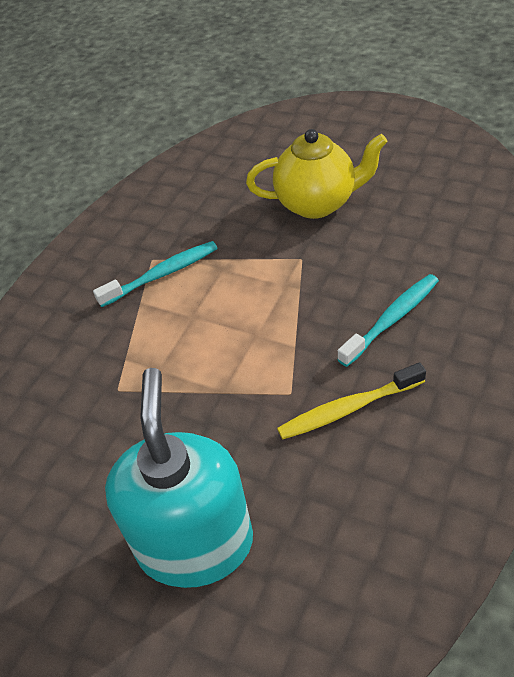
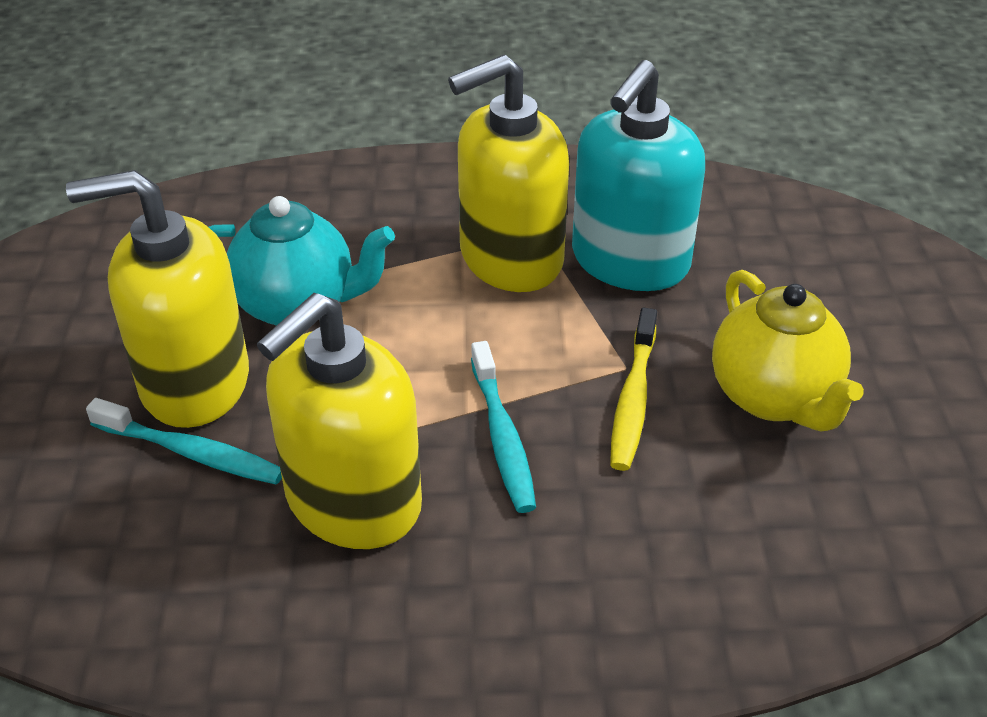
turquoise teapot: none = 0 -> [209,196,395,326] = 1
yellow soap dispenser: none = 0 -> [66,170,249,428] [257,293,422,549] [448,54,569,292] = 3

